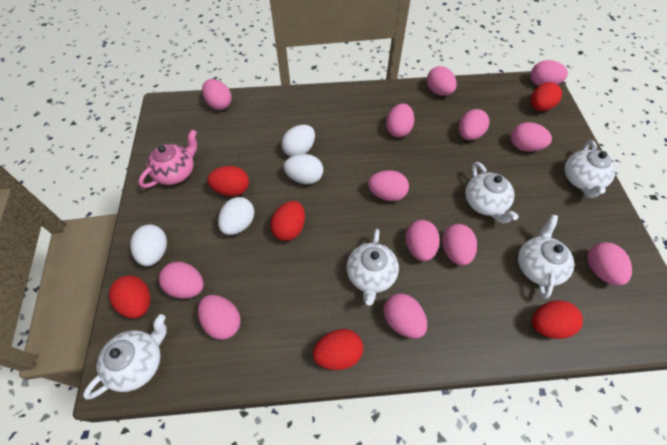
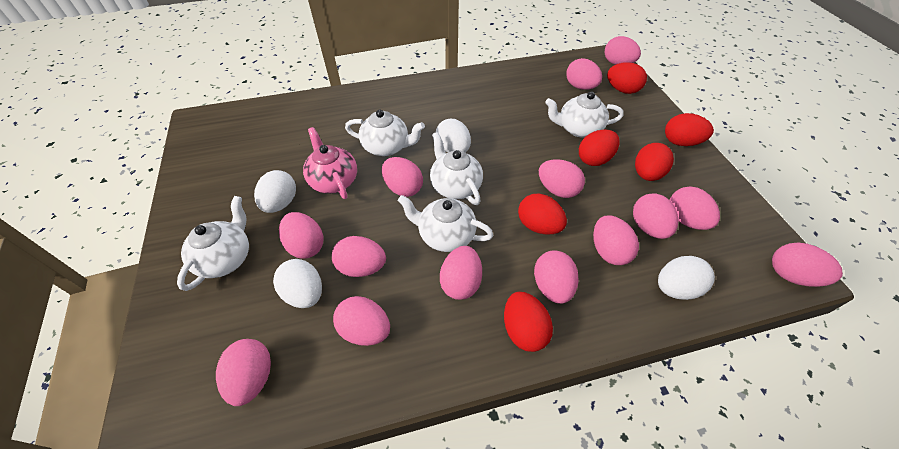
pink egg: [159,262,204,299] [198,295,241,340] [202,79,232,110] [368,170,409,201] [384,294,427,339] [386,103,414,137] [405,220,440,261] [427,66,457,96] [442,224,477,266] [459,109,490,140] [511,122,552,151] [530,60,568,86] [587,242,632,286] = 13 -> [216,339,271,406] [279,212,323,259] [332,236,386,277] [333,296,390,346] [382,157,423,197] [440,246,482,300] [534,250,579,304] [539,159,585,198] [566,58,602,90] [593,215,639,265] [605,36,641,65] [633,194,678,239] [670,187,720,230] [772,243,843,287] = 14

